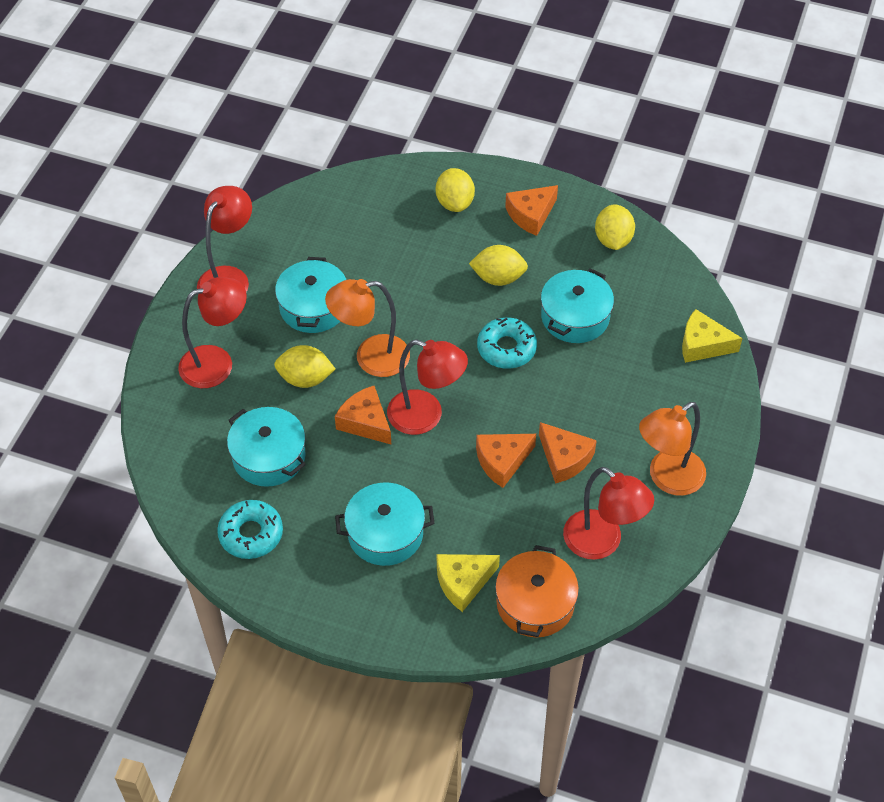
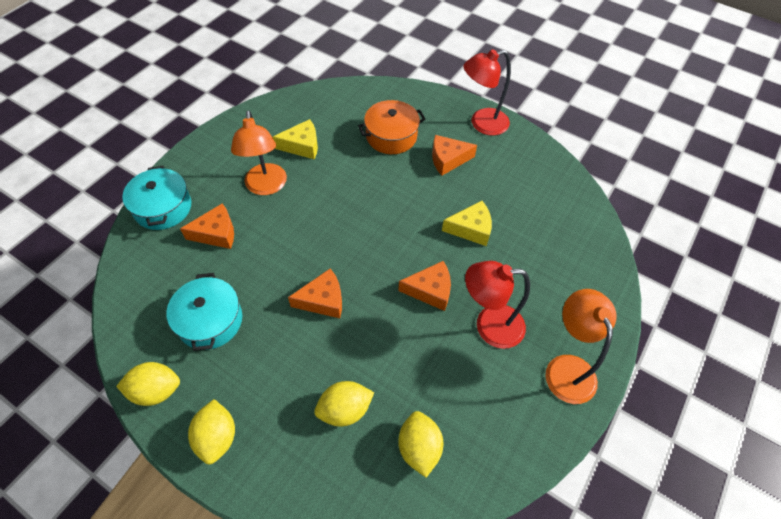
red lamp: [178,277,247,388] [197,186,252,292] [387,339,468,435] [563,467,654,560] = 4 -> [464,49,511,136] [465,261,530,349] = 2
turquoise donut: [217,500,283,559] [477,317,537,369] = 2 -> none = 0
turquoise pot: [227,407,306,487] [275,257,347,333] [335,483,434,566] [541,268,614,343] = 4 -> [122,166,191,230] [166,273,242,351] = 2

